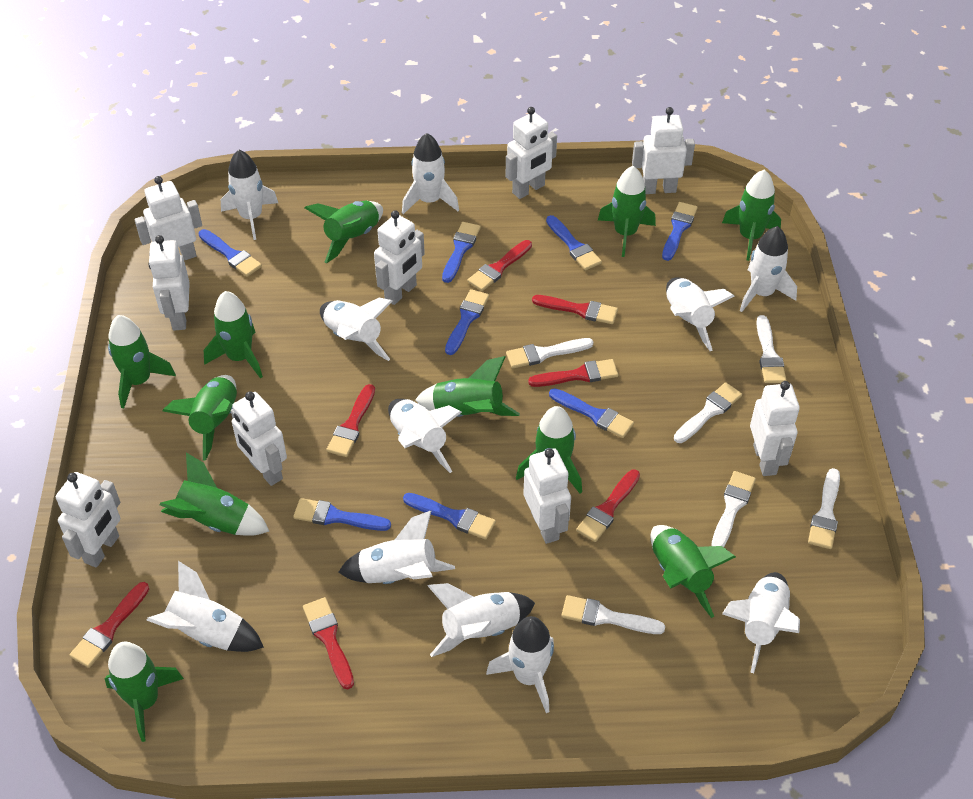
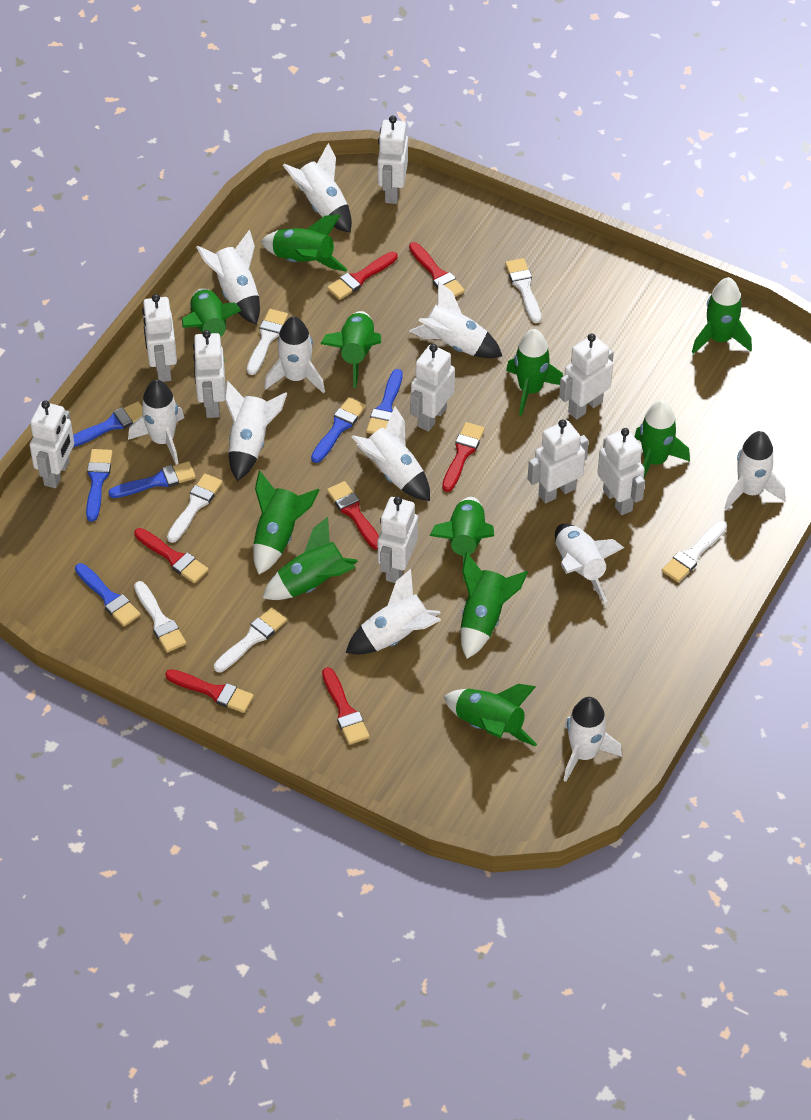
blue brush: [198,229,262,277] [293,498,391,531] [403,493,496,540] [442,222,481,283] [445,289,489,355] [546,215,602,270] [549,388,634,438] [662,202,698,261] = 8 -> [73,401,143,447] [75,563,141,627] [86,449,113,522] [108,461,196,498] [311,397,366,463] [366,369,403,434] = 6

